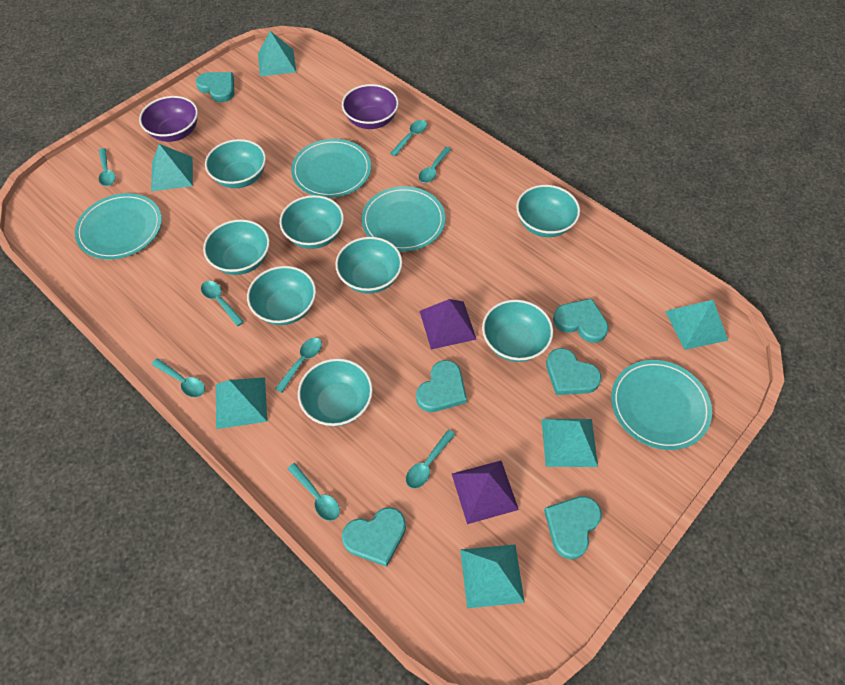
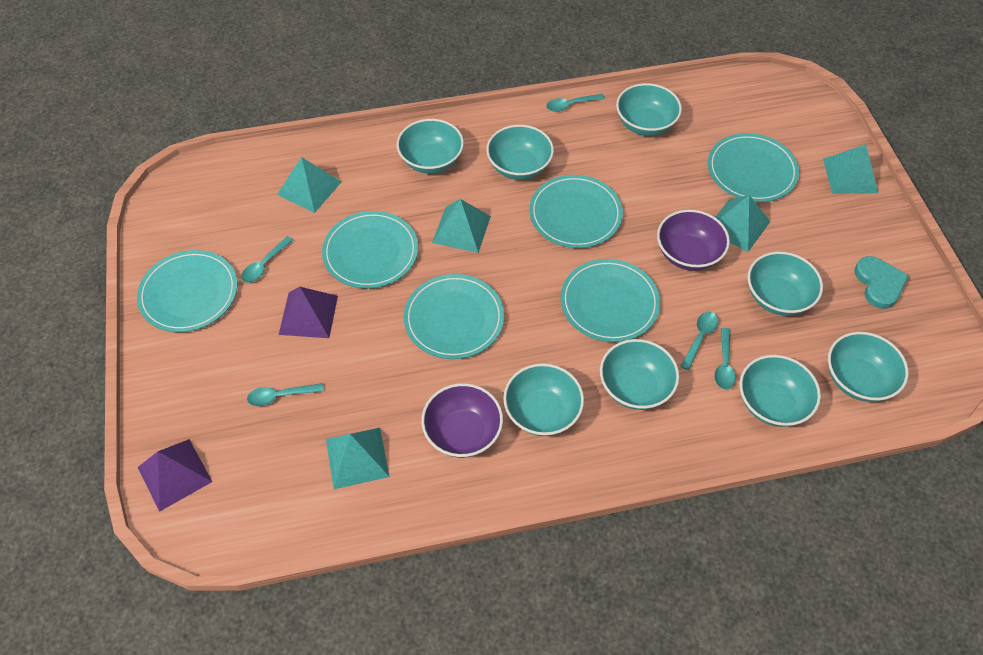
turquoise heart: [196,72,234,102] [342,507,406,567] [416,360,467,412] [544,496,602,559] [546,348,602,395] [553,298,609,343] = 6 -> [854,256,909,309] = 1
turquoise plate: [75,193,162,259] [291,139,371,198] [361,186,445,251] [611,360,712,450] = 4 -> [137,250,237,332] [322,211,418,289] [404,274,504,359] [529,175,623,248] [561,259,660,342] [708,133,799,202] = 6
turquoise pyramid: [151,144,193,191] [216,377,267,429] [258,31,296,76] [460,544,525,608] [541,419,598,467] [665,300,728,350] = 6 -> [277,157,341,213] [326,428,390,489] [432,199,491,253] [715,195,770,252] [823,144,879,194] = 5
turquoise spoon: [99,148,116,186] [151,358,205,397] [201,281,244,326] [275,338,322,393] [287,463,340,521] [390,120,427,156] [406,430,455,488] [419,147,452,183] = 8 -> [241,236,293,283] [247,383,323,406] [546,94,605,112] [680,312,718,370] [714,328,736,390] = 5

